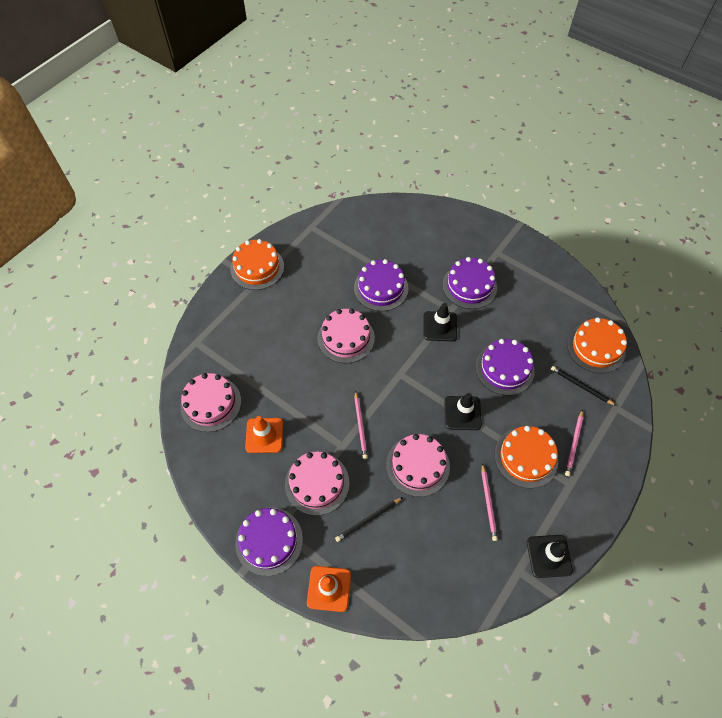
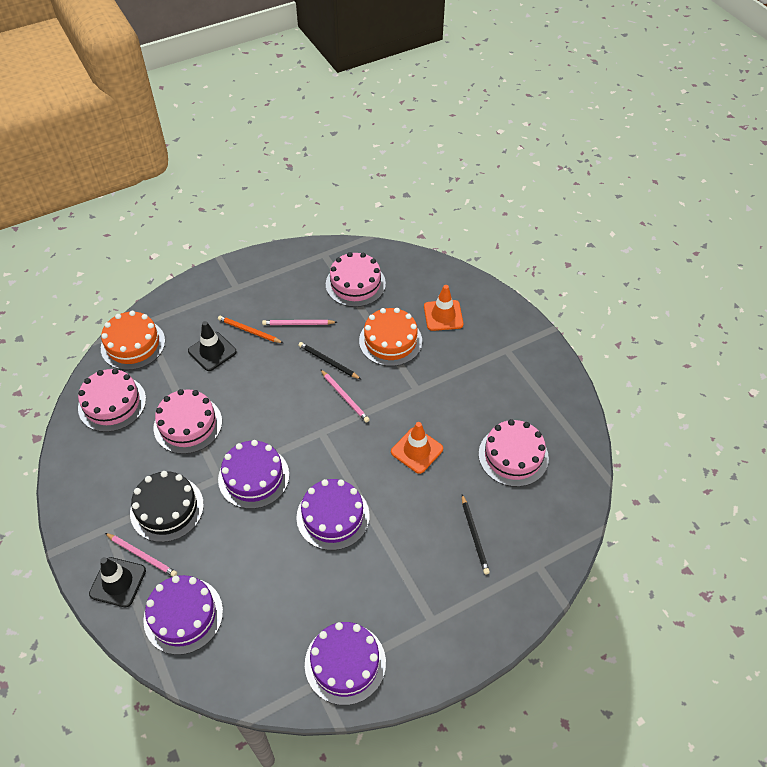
black cake: none = 0 -> [130,471,204,542] = 1
black traffic cone: [424,303,457,341] [444,393,482,430] [527,535,573,578] = 3 -> [89,557,146,607] [188,321,237,371] = 2
orange cake: [230,239,284,290] [494,426,558,488] [567,318,627,373] = 3 -> [101,311,165,370] [359,308,422,366] = 2
orange pencil: none = 0 -> [218,315,283,343] = 1

